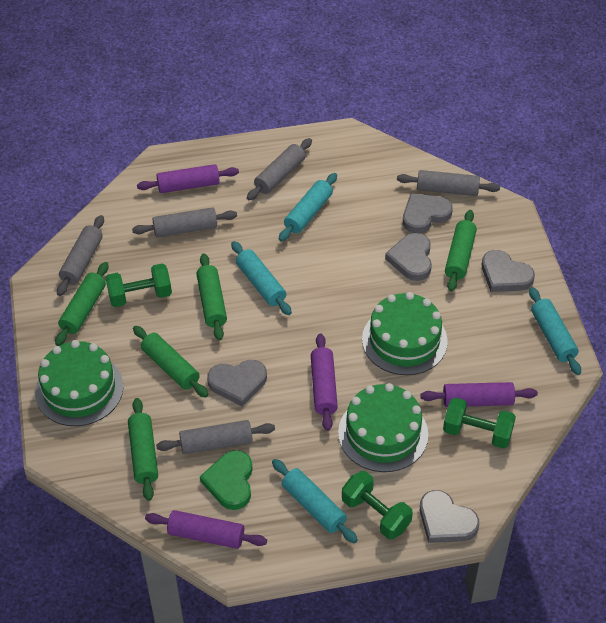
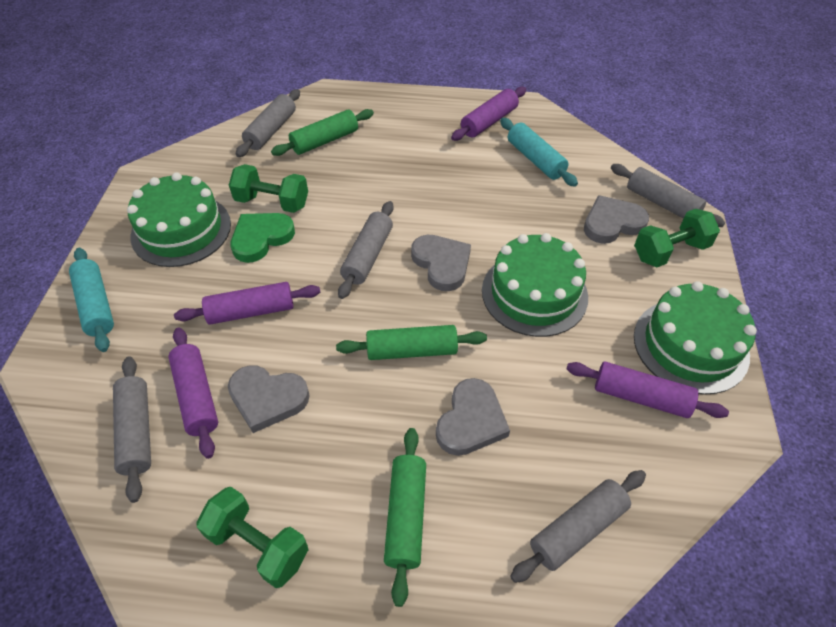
green rolling pin: [55,262,108,346] [128,398,158,501] [133,326,208,398] [196,253,227,341] [445,210,477,291] = 5 -> [271,109,374,156] [336,325,487,360] [384,428,426,607] = 3
grey heart: [207,360,267,406] [385,233,432,281] [403,193,453,233] [420,490,479,543] [482,250,535,292] = 5 -> [228,365,309,433] [411,235,471,291] [436,378,510,456] [584,195,649,244] = 4
turquoise rolling pin: [231,241,292,315] [272,459,358,543] [279,173,337,242] [529,287,581,375] = 4 -> [69,248,114,352] [500,118,578,187] = 2

